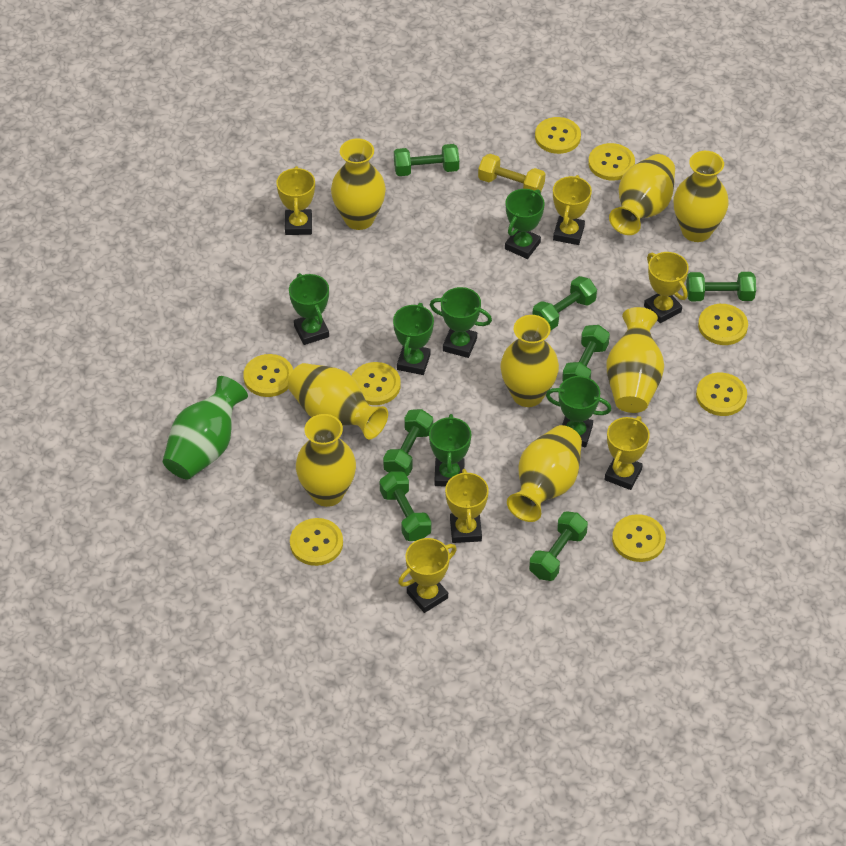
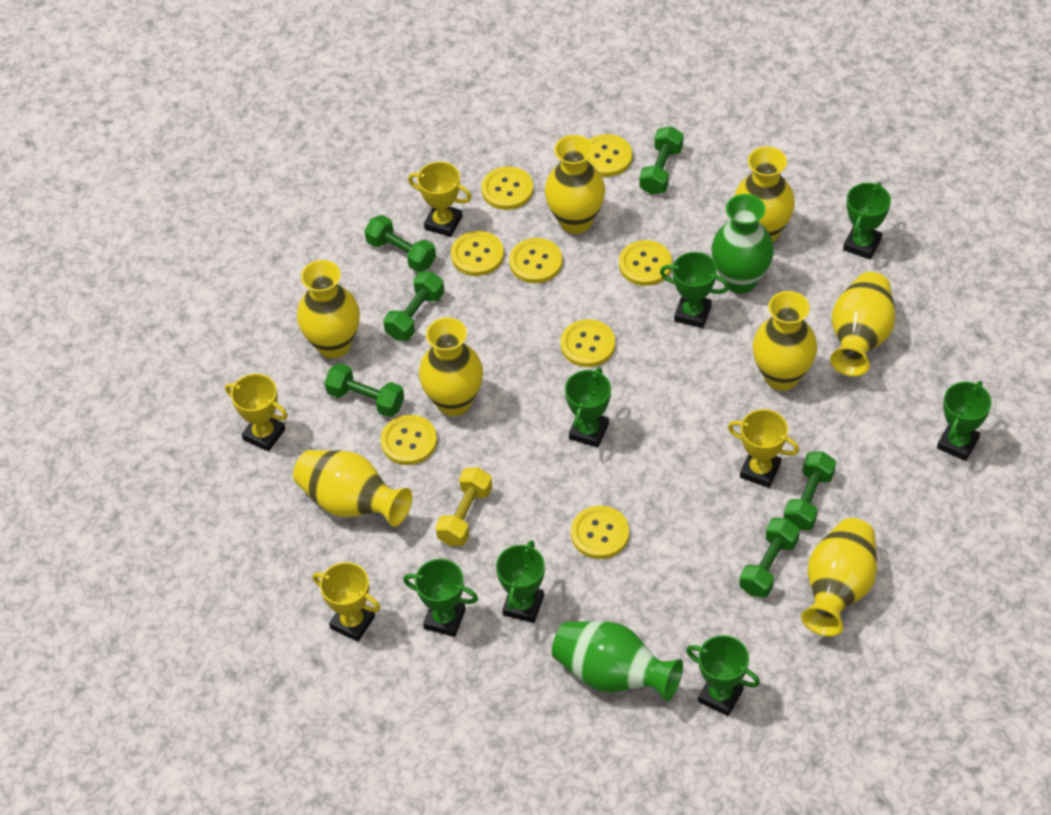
green dumbbell: [380,471,431,541] [383,409,433,476] [394,144,459,176] [529,511,588,581] [532,276,597,331] [562,325,610,381] [686,272,756,301] = 7 -> [325,363,404,417] [364,215,436,272] [383,272,444,341] [639,126,683,195] [739,518,800,598] [783,452,836,530] = 6
green trophy: [289,273,329,345] [393,303,434,375] [429,414,471,487] [430,287,492,358] [505,189,545,259] [546,376,612,447] = 6 -> [403,559,478,637] [496,540,545,623] [565,367,611,448] [660,252,729,328] [686,635,760,716] [843,182,891,260] [937,381,992,461] = 7
green vase: [163,376,248,479] = 1 -> [552,621,683,701] [711,194,774,293] = 2
yellow trophy: [276,166,315,235] [398,538,457,613] [445,469,489,543] [553,175,592,245] [604,416,650,490] [644,252,689,323] = 6 -> [225,374,288,452] [313,562,381,642] [408,162,472,237] [728,409,799,488] = 4

